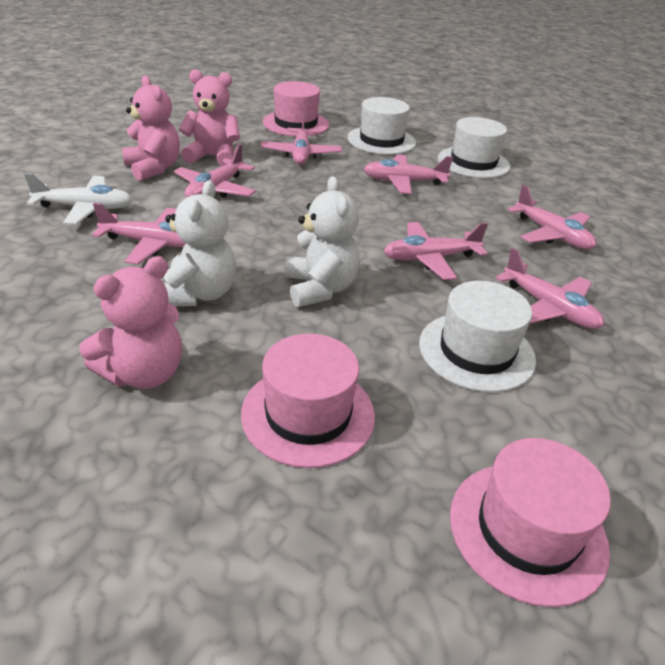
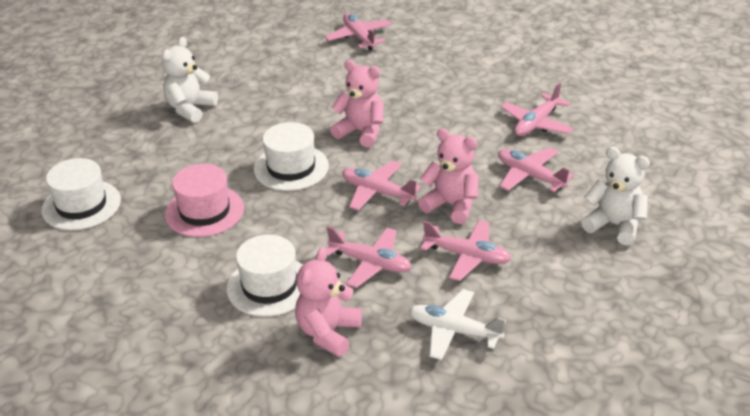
pink hat: [241,334,375,468] [263,81,329,136] [450,438,611,607] = 3 -> [165,164,244,237] = 1
pink plane: [92,203,186,265] [174,144,256,198] [260,112,342,165] [364,155,453,194] [384,222,488,280] [496,248,604,329] [508,185,596,249] = 7 -> [325,13,392,50] [326,226,412,288] [342,161,421,211] [421,220,511,281] [498,147,574,192] [501,83,573,136] = 6

